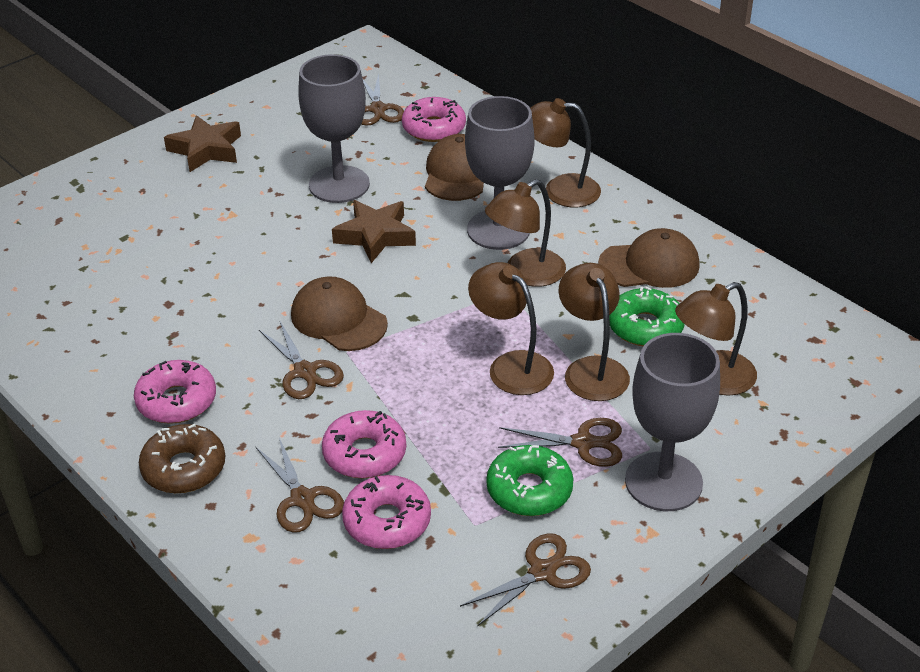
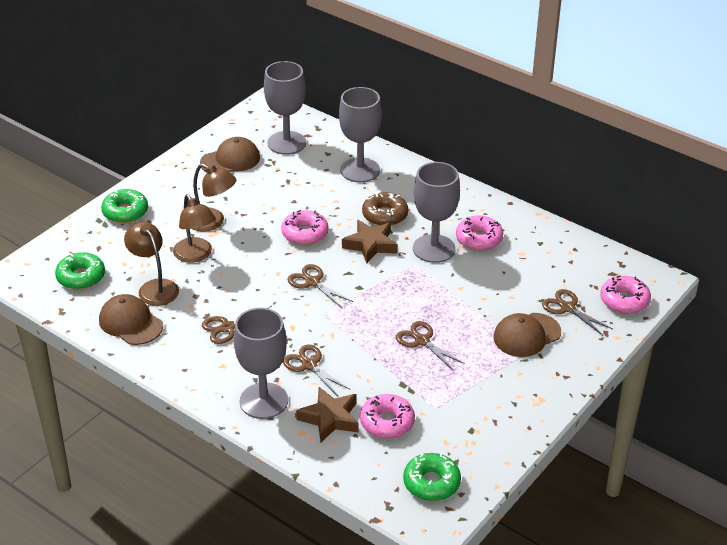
brown lamp: [468,262,554,395] [485,179,566,287] [530,98,601,207] [559,263,630,401] [675,282,757,396] = 5 -> [124,222,179,306] [173,194,216,263] [193,164,237,232] = 3
green donut: [486,445,573,516] [609,286,685,346] = 2 -> [55,252,105,290] [101,189,148,223] [403,453,461,501] = 3
grey goblet: [298,54,370,203] [465,96,535,250] [625,333,720,511] = 3 -> [234,308,288,419] [264,61,306,155] [339,87,382,182] [413,162,460,263] = 4

